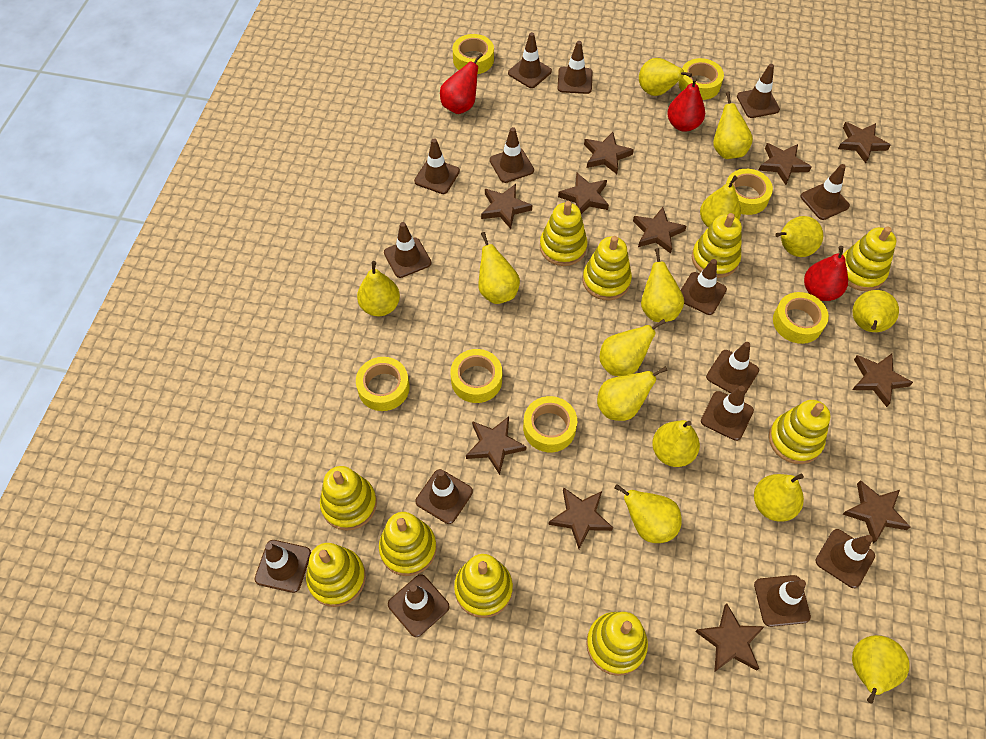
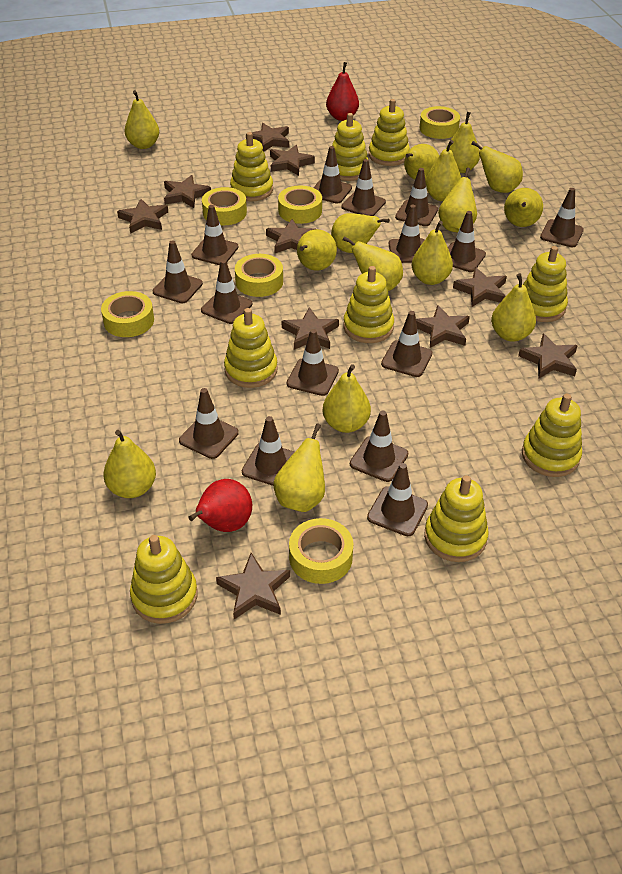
brown star: [466,416,527,475] [481,184,532,229] [548,487,613,549] [558,173,609,214] [584,132,634,174] [633,207,687,254] [695,604,765,672] [758,143,812,185] [838,122,891,163] [842,480,911,543] [852,354,913,407] = 11 -> [117,199,168,234] [164,175,211,208] [216,553,290,619] [251,123,289,151] [266,219,315,253] [270,145,315,176] [282,307,339,350] [416,305,470,348] [453,267,507,307] [518,333,578,378] = 10
red pear: [440,53,483,114] [667,78,705,132] [804,246,848,301] = 3 -> [188,479,252,532] [326,62,359,121] = 2
yellow pear: [357,261,400,316] [478,232,520,304] [597,366,667,421] [600,319,666,376] [614,484,682,543] [639,58,692,96] [641,248,684,322] [652,420,700,467] [700,176,741,228] [713,92,753,159] [754,474,804,522] [775,216,823,257] [852,290,899,332] [852,635,910,703] = 14 -> [103,430,156,498] [124,90,159,149] [273,424,325,512] [297,229,337,270] [322,364,371,433] [331,213,390,253] [343,236,403,291] [404,144,439,180] [412,221,453,285] [425,140,461,201] [438,167,477,233] [446,112,480,173] [472,141,523,193] [491,273,536,342] [504,188,543,227] = 15
yellow stacking toy: [306,543,366,607] [320,466,377,531] [379,512,437,576] [454,554,513,618] [540,201,587,266] [583,236,632,300] [586,612,648,676] [692,213,742,278] [769,400,831,464] [843,226,896,291] = 10 -> [130,535,198,624] [224,308,278,388] [230,132,273,201] [332,113,368,181] [343,266,394,343] [369,99,410,166] [424,475,489,562] [522,394,582,477] [523,246,568,322] = 9
yellow tape: [356,357,410,411] [450,349,502,403] [453,34,494,74] [523,396,577,452] [679,58,724,100] [726,169,773,215] [773,292,829,344] = 7 -> [101,291,154,337] [202,187,247,225] [235,254,283,297] [278,186,322,224] [289,518,353,584] [420,106,460,139] = 6

